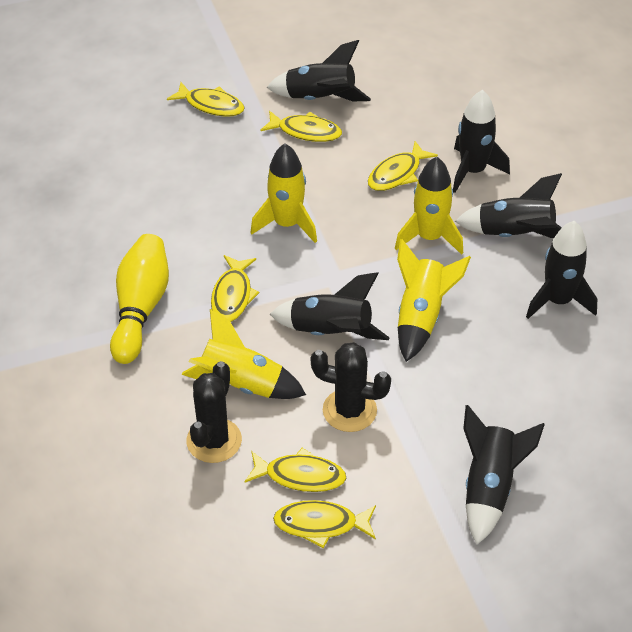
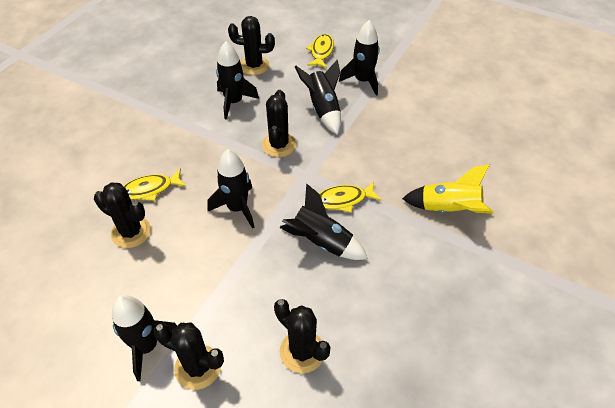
black cactus: [187,361,242,463] [311,342,391,432] = 2 -> [94,182,151,248] [154,322,224,390] [228,16,275,75] [262,90,296,157] [274,299,331,373] = 5
yellow bowling pin: [110,234,169,364] = 1 -> none = 0
yellow fish: [167,82,245,117] [211,255,260,322] [244,448,346,492] [260,111,342,142] [273,500,376,548] [368,141,438,191] = 6 -> [123,168,186,201] [306,34,334,68] [319,181,381,213] = 3
yellow rocket: [182,309,306,399] [250,144,317,243] [395,157,463,255] [397,239,471,362] = 4 -> [402,164,494,214] = 1

